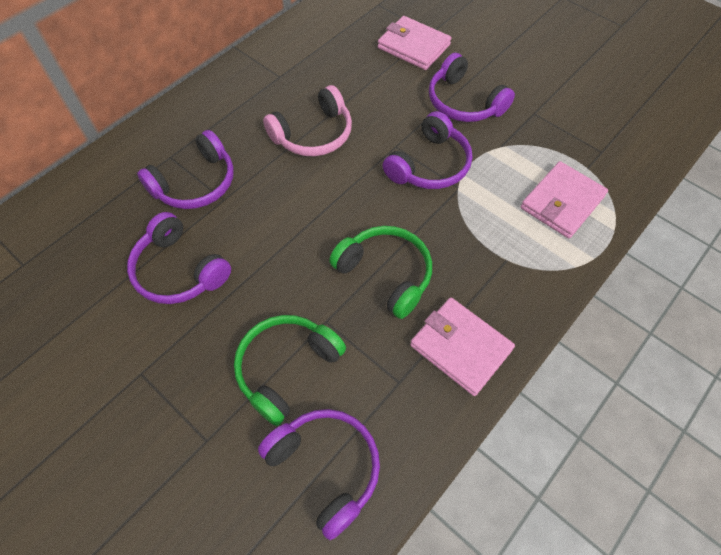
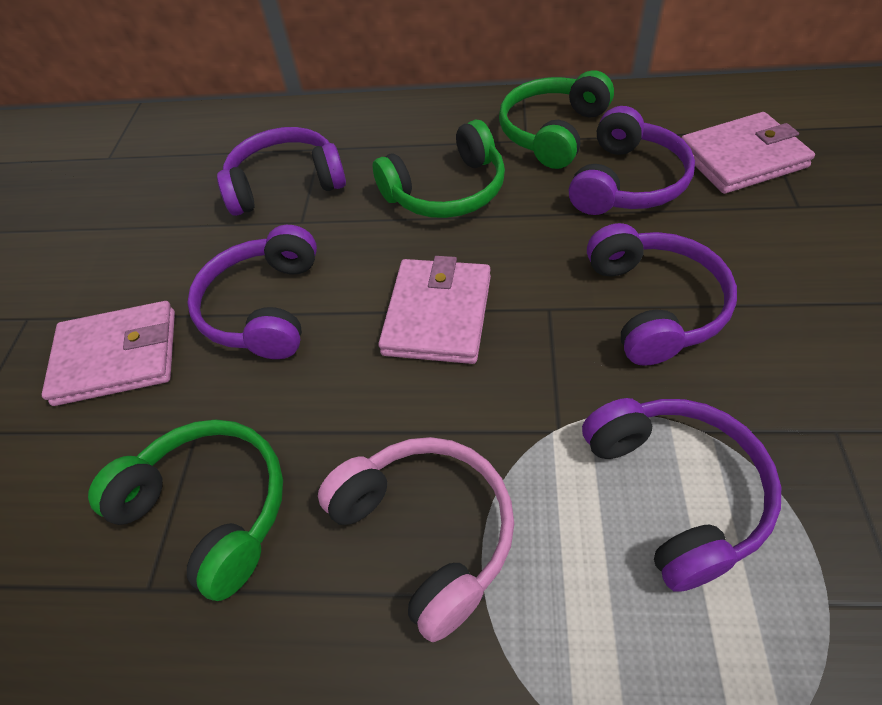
green headphones: [234,315,346,426] [329,226,432,319] = 2 -> [88,419,283,601] [373,120,505,218] [499,70,614,169] = 3

